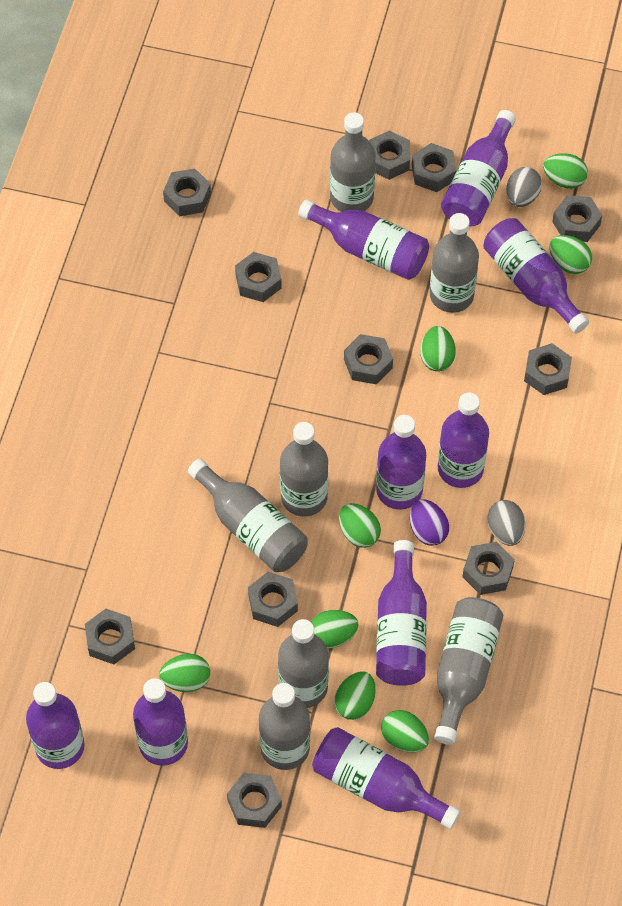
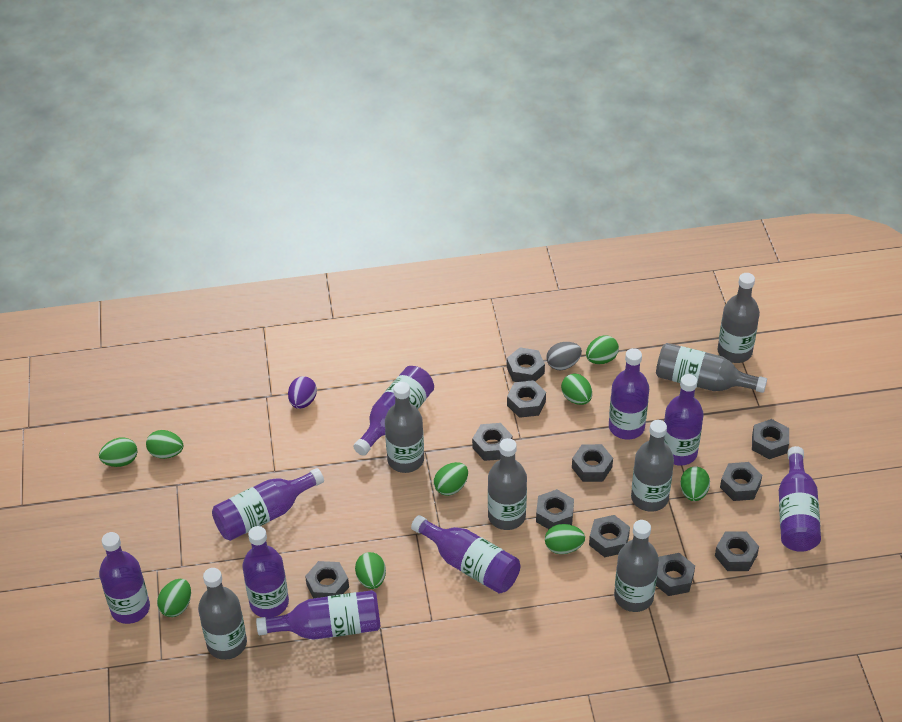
green egg: [159,654,210,692] [311,610,358,648] [334,672,376,720] [339,503,381,548] [381,710,429,752] [420,326,456,372] [543,153,588,189] [549,235,592,274] = 8 -> [99,437,137,467] [146,430,184,459] [157,579,191,617] [355,552,386,589] [434,462,468,496] [545,524,585,554] [561,374,592,405] [586,335,619,364] [680,467,710,501] = 9
grey egg: [488,500,525,546] [506,167,542,207] = 2 -> [547,342,582,370] = 1

